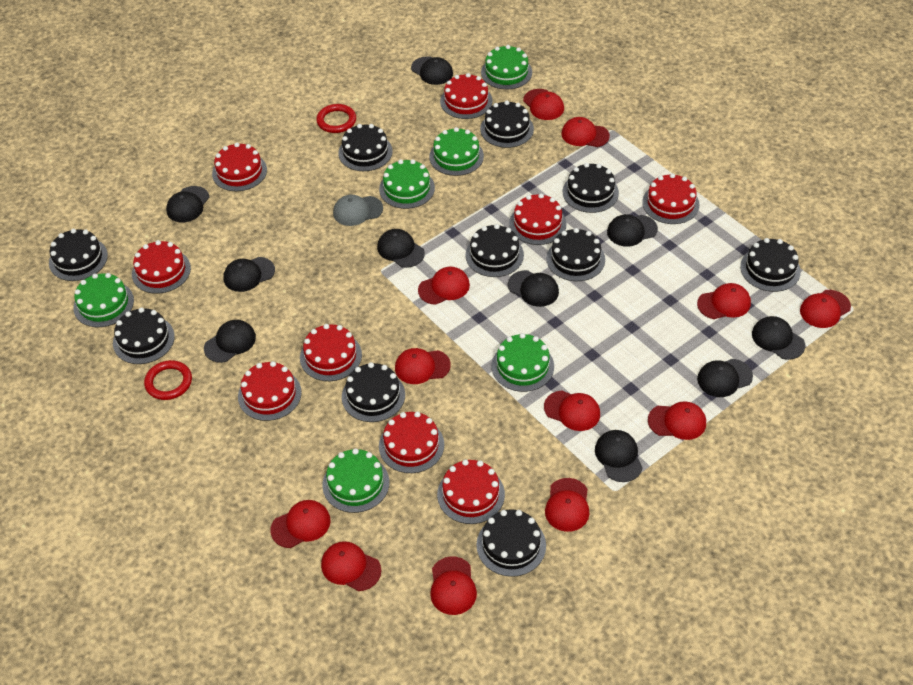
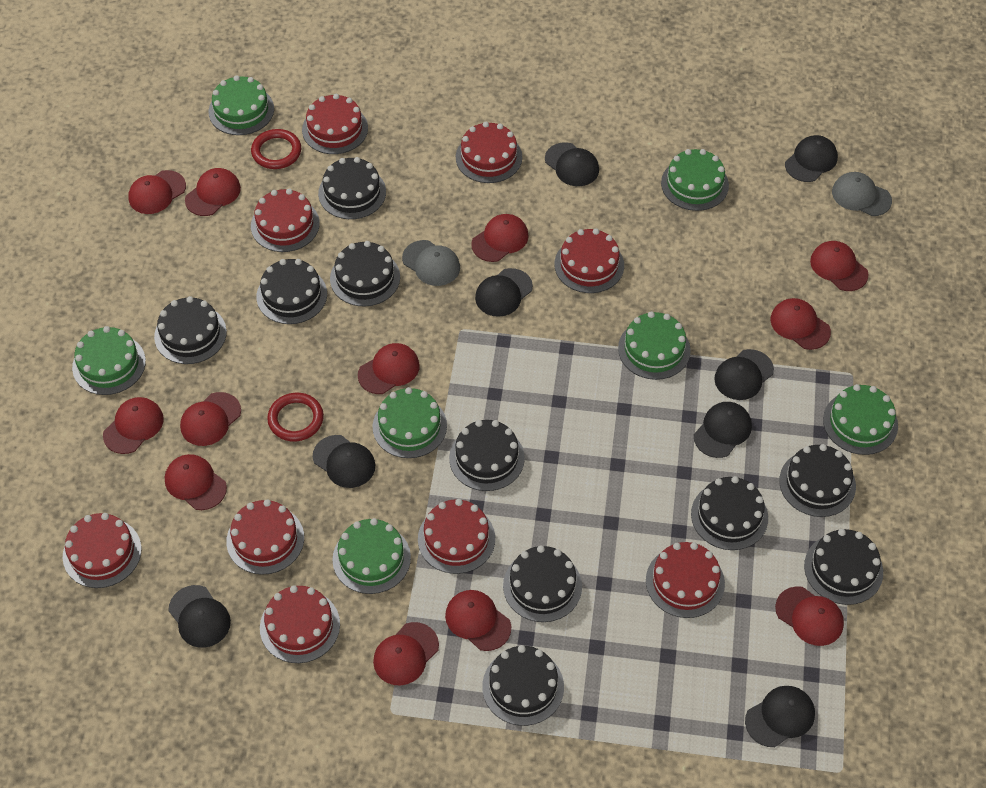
black cap: [166,186,209,222] [204,320,256,363] [224,257,275,292] [377,229,425,268] [411,56,453,85] [508,270,559,307] [595,430,643,482] [607,214,658,247] [697,359,753,397] [752,316,805,360] = 10 -> [168,585,231,648] [313,435,375,488] [475,268,533,317] [545,142,599,186] [694,402,752,458] [714,349,774,400] [745,686,815,747] [785,135,838,182] = 8
green cake: [73,273,134,327] [322,448,389,513] [379,159,435,209] [429,127,484,176] [481,45,532,90] [492,333,554,392] = 6 -> [72,326,146,395] [209,75,274,135] [332,518,411,594] [373,387,447,458] [618,311,691,380] [661,149,729,211] [823,384,898,455] = 7
grey cap: [333,195,383,226] = 1 -> [402,240,460,286] [832,172,892,216] = 2

